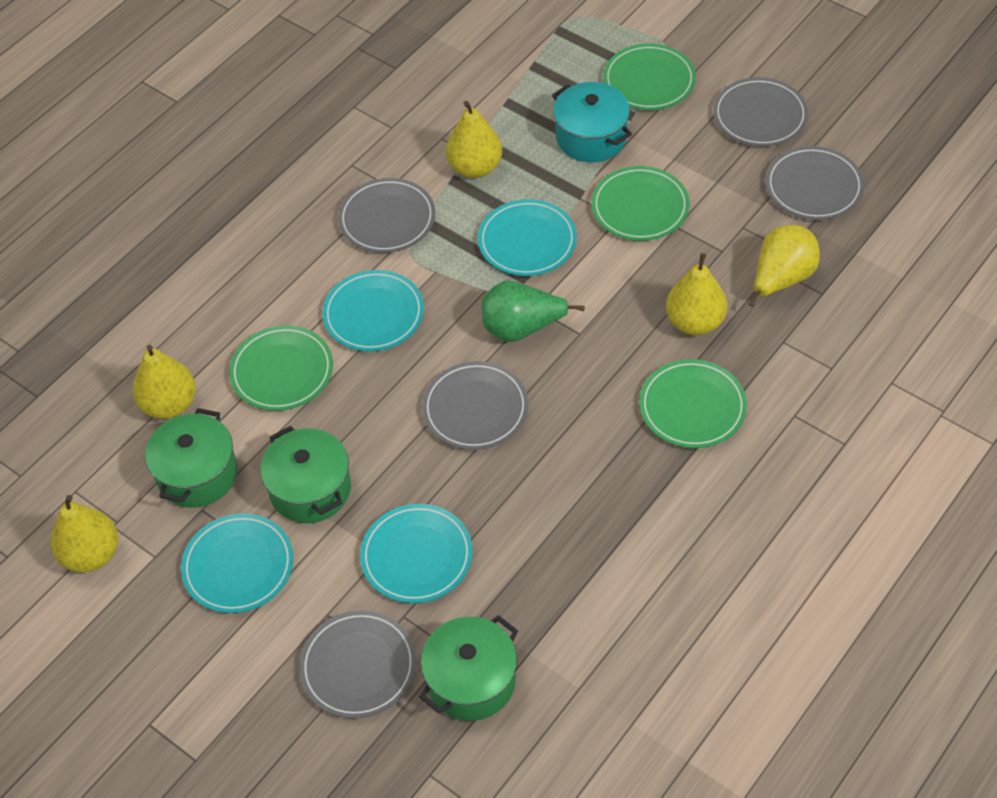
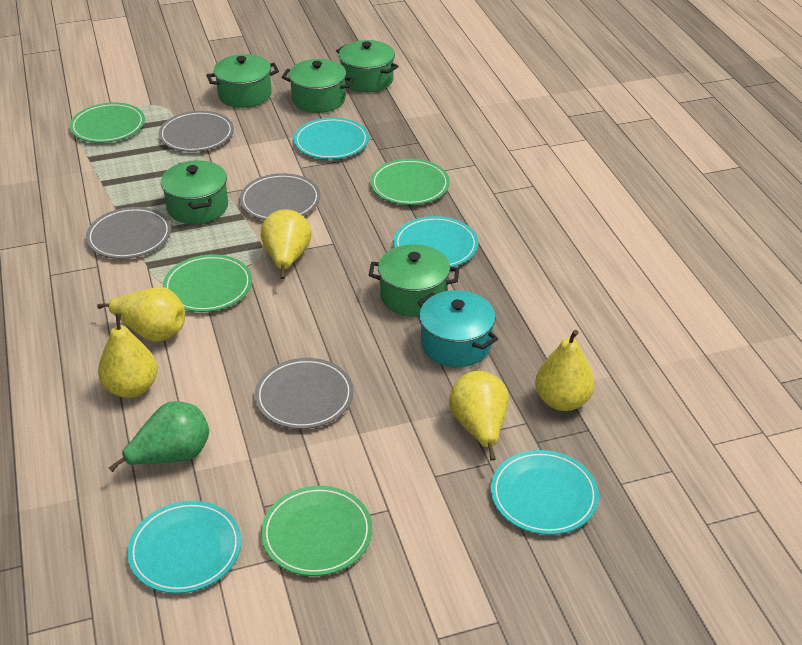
green pot: [145,408,237,508] [260,426,351,523] [419,615,518,721] = 3 -> [161,160,228,224] [206,54,279,108] [282,59,354,113] [336,40,399,92] [369,244,459,317] = 5
grey plate: [299,610,416,719] [338,178,435,253] [422,361,528,450] [713,77,808,146] [765,146,864,220] = 5 -> [86,207,171,259] [158,111,234,152] [239,173,320,220] [255,358,353,429] = 4

